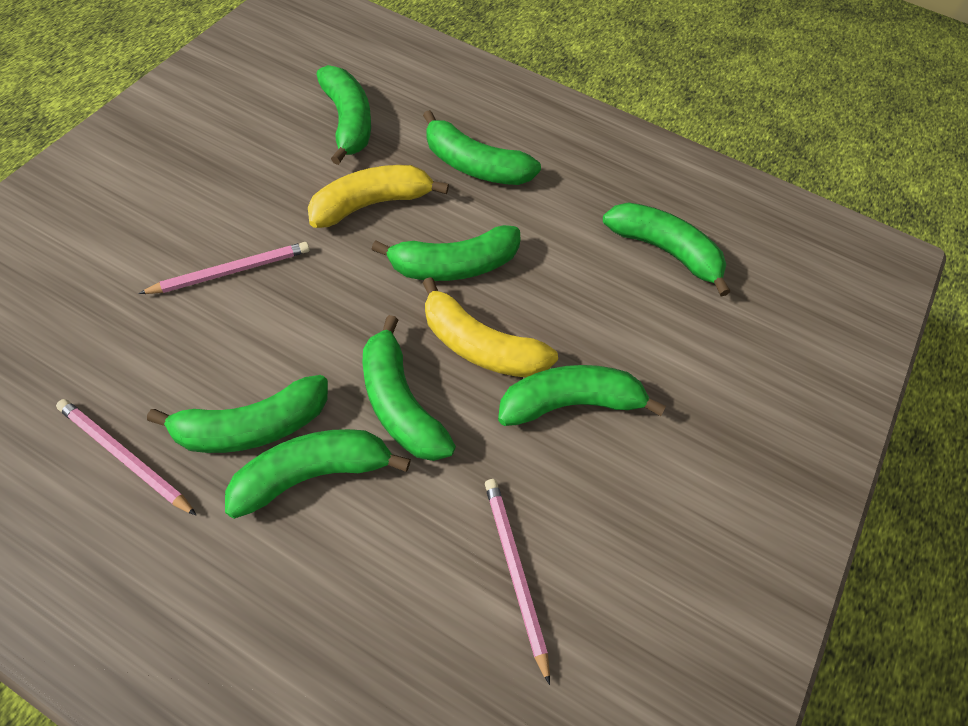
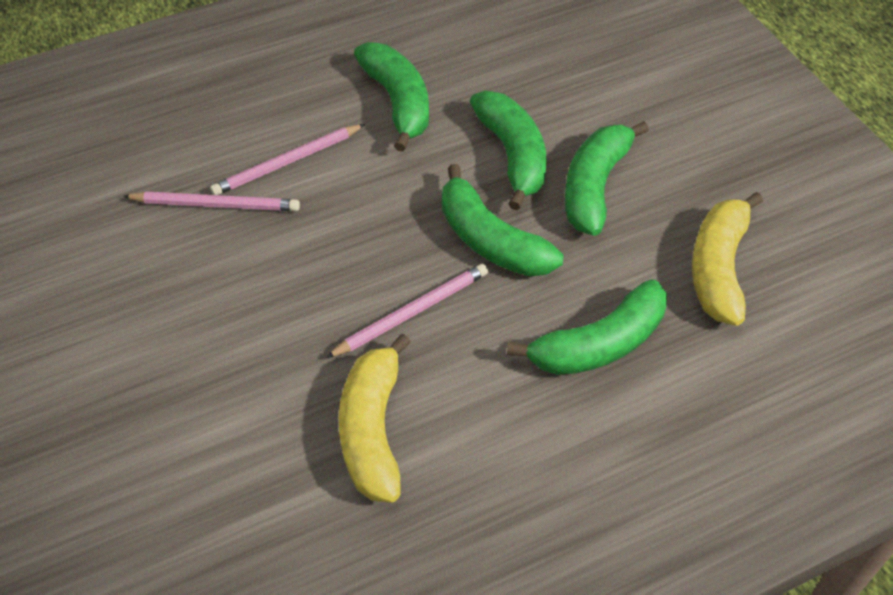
green banana: [147,375,328,453] [225,429,411,519] [317,65,371,165] [363,315,456,461] [371,225,521,281] [423,110,541,185] [498,365,666,426] [603,202,730,296] = 8 -> [354,42,429,152] [442,164,563,277] [470,91,547,210] [507,279,667,375] [565,121,649,236] = 5

